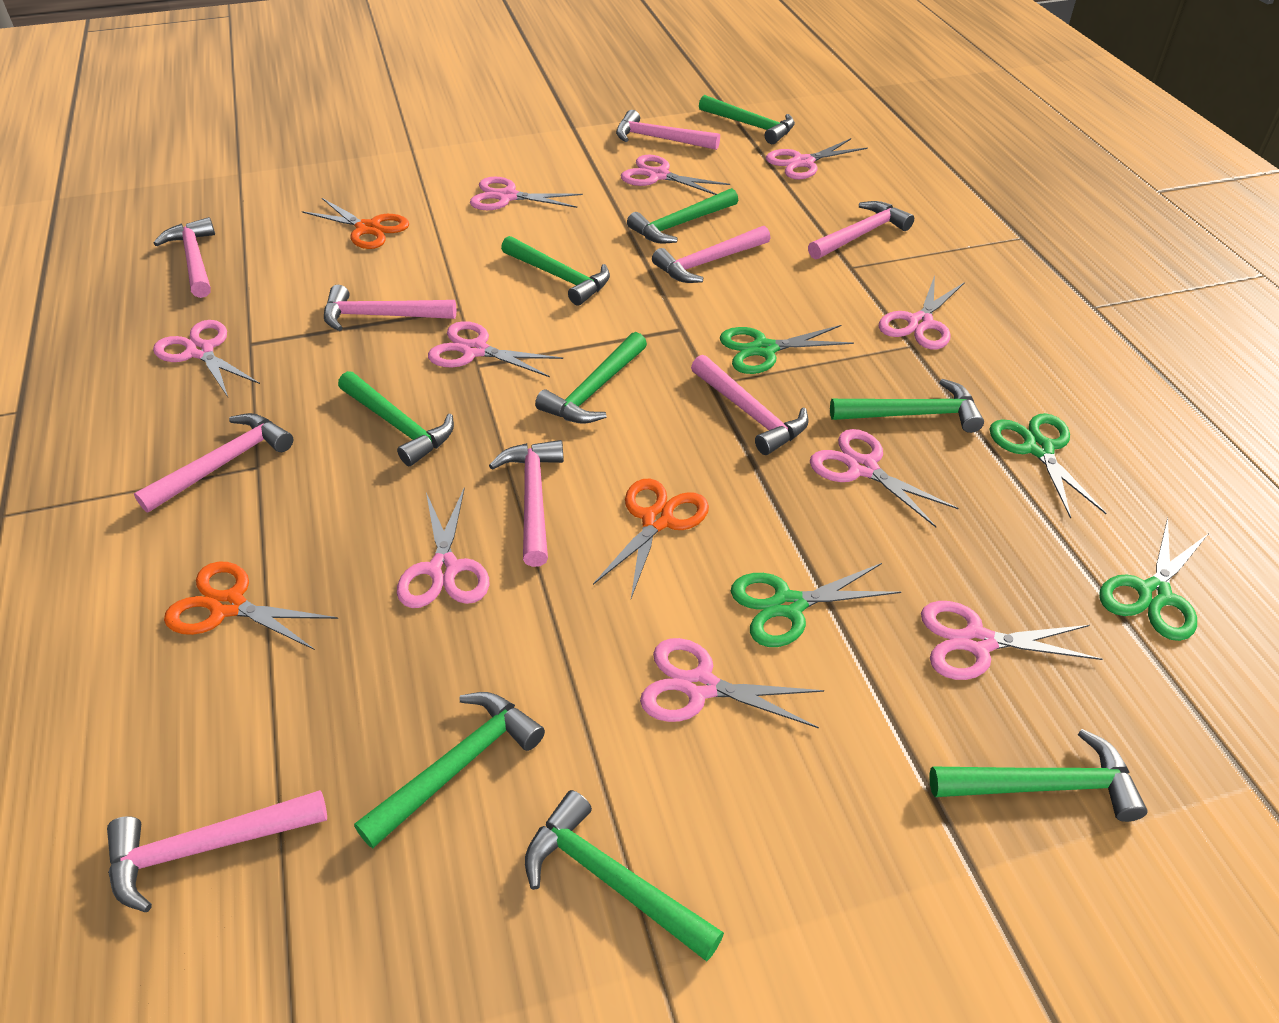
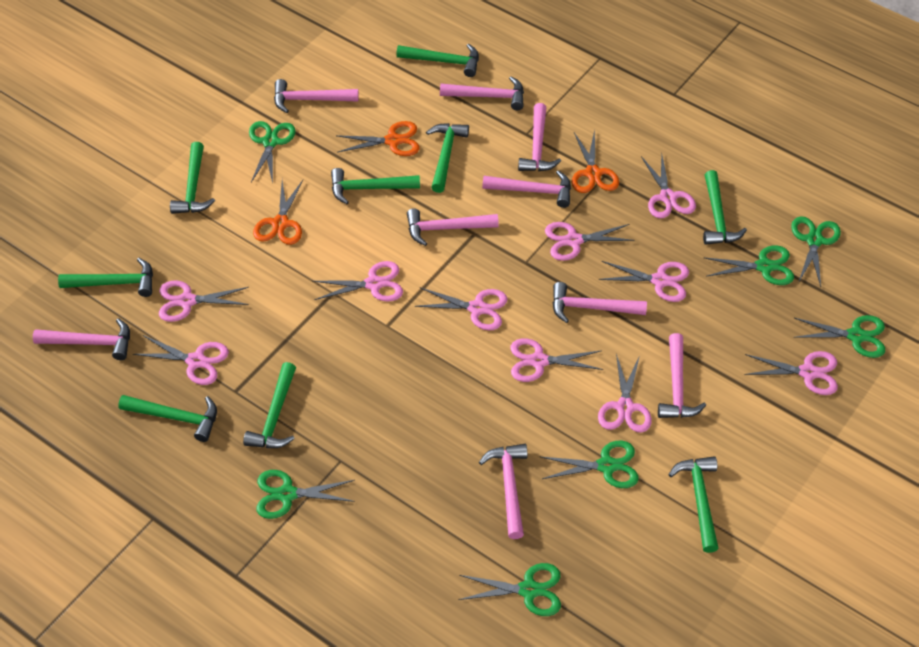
green scissors: [720,325,854,374] [731,563,901,647] [990,413,1106,519] [1099,518,1209,641] = 4 -> [249,121,296,184] [256,470,355,519] [458,563,561,616] [541,440,639,488] [703,245,794,285] [791,216,841,287] [793,315,885,358] = 7

